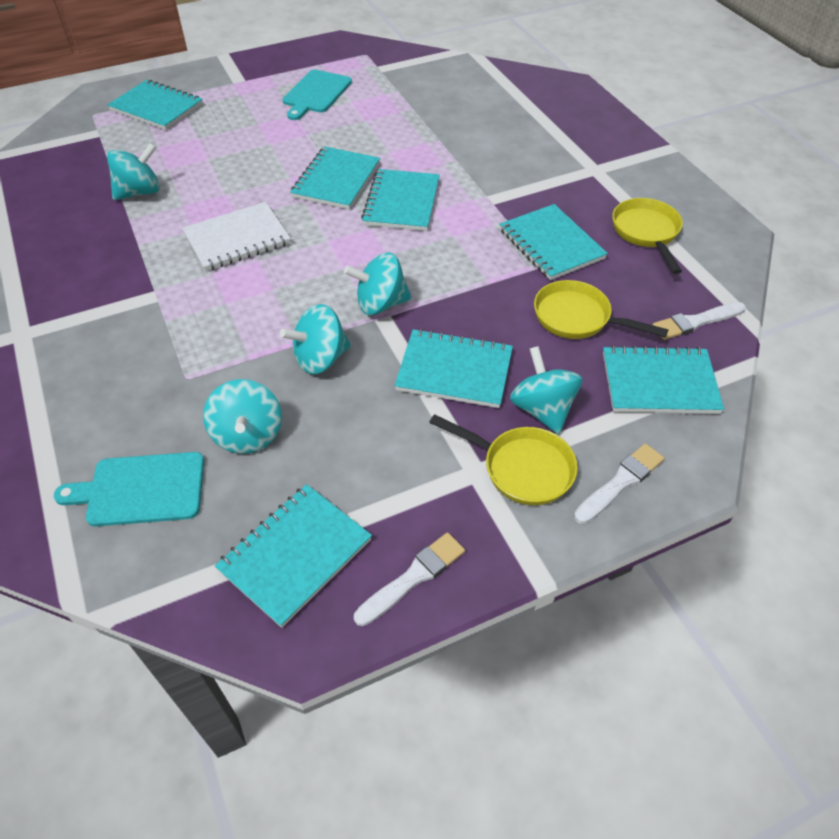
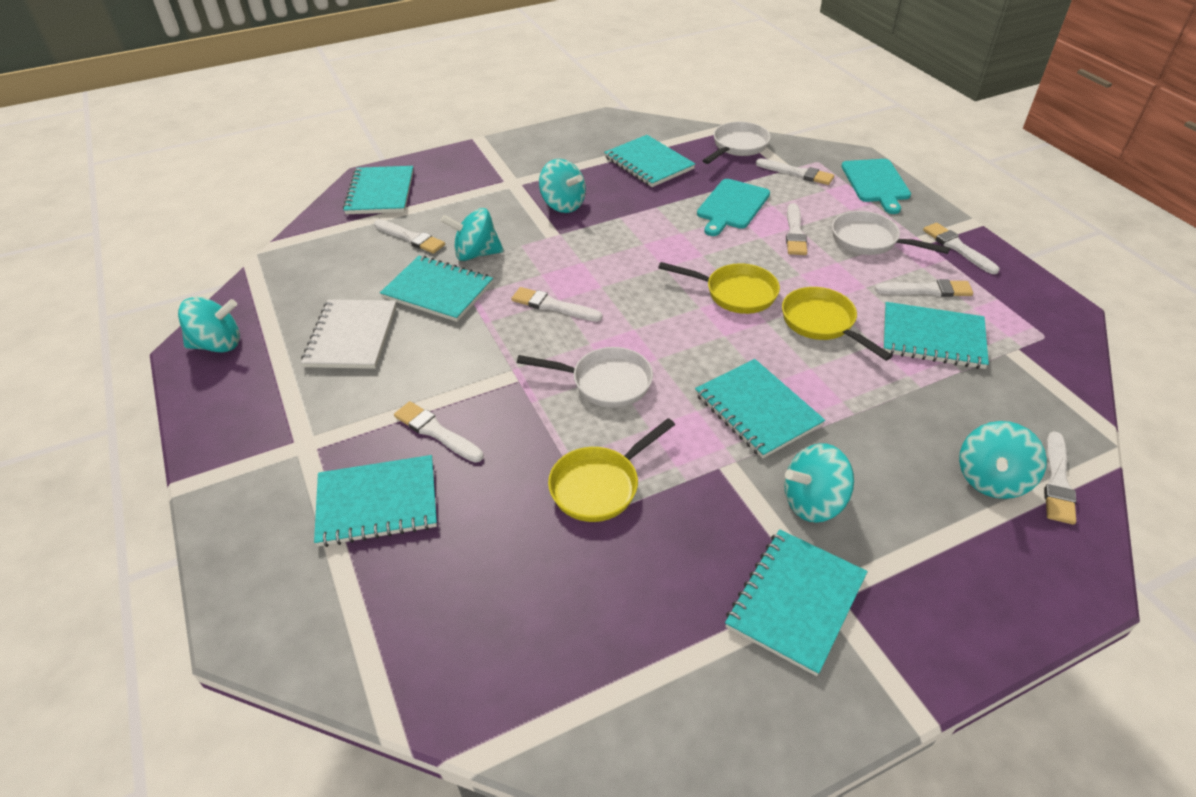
white brush: [354,532,465,626] [574,443,664,524] [653,302,746,340] = 3 -> [374,219,445,254] [394,401,484,463] [511,287,602,322] [756,158,834,185] [786,203,807,255] [875,279,973,297] [923,223,999,274] [1044,431,1076,525] = 8
white pan: none = 0 -> [517,347,653,408] [702,122,771,164] [832,211,950,255] = 3

